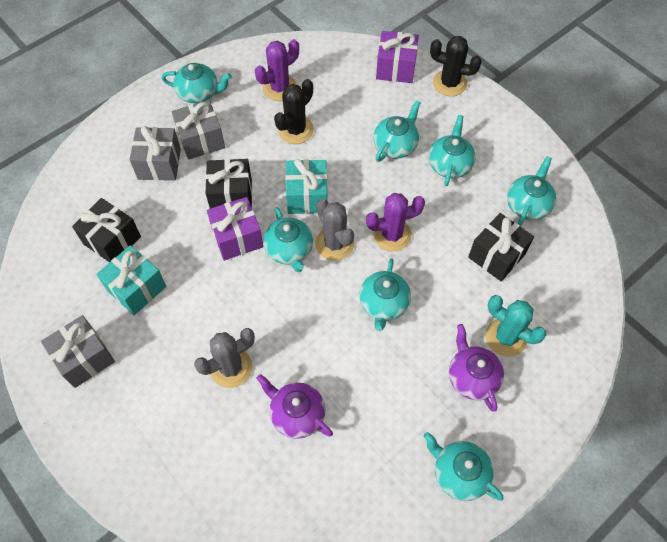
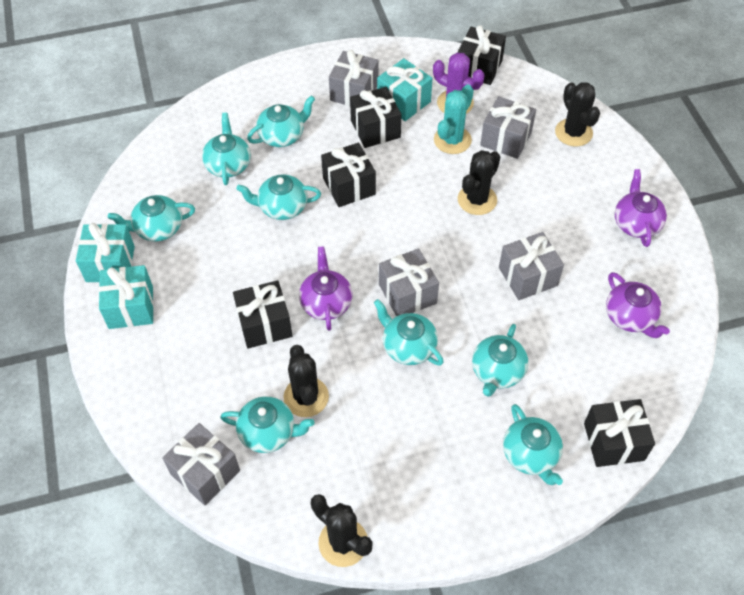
black cactus: [274,79,314,144] [430,36,482,96] = 2 -> [283,345,329,417] [311,494,372,567] [458,150,500,215] [555,82,600,146] = 4
black gift: [72,198,141,263] [205,159,252,209] [468,213,534,281] = 3 -> [233,280,292,349] [321,143,376,207] [350,87,401,148] [458,25,506,85] [584,399,655,467] = 5
grey cactus: [194,328,255,388] [315,199,354,261] = 2 -> none = 0
grey gift: [41,315,115,388] [129,126,181,181] [172,100,225,160] = 3 -> [162,423,240,505] [329,50,379,106] [379,248,439,316] [480,96,536,159] [499,232,564,300] = 5
purple cactus: [255,39,299,101] [366,193,425,251] = 2 -> [433,52,485,114] = 1
purple gift: [207,197,263,261] [376,31,419,83] = 2 -> none = 0
purple teapot: [256,374,333,439] [449,324,504,412] = 2 -> [299,246,352,331] [606,272,670,338] [615,169,667,247] = 3
turquoise gift: [96,245,166,315] [285,159,328,214] = 2 -> [76,223,135,282] [99,265,154,329] [377,58,433,121] = 3
turquoise teapot: [162,63,232,103] [263,207,313,272] [359,258,411,331] [373,100,421,162] [424,432,504,501] [429,115,476,186] [507,156,556,226] = 7 -> [108,195,195,241] [202,113,251,185] [220,396,315,453] [236,174,321,220] [247,95,315,147] [374,299,444,366] [472,324,528,397] [503,404,563,485] = 8

